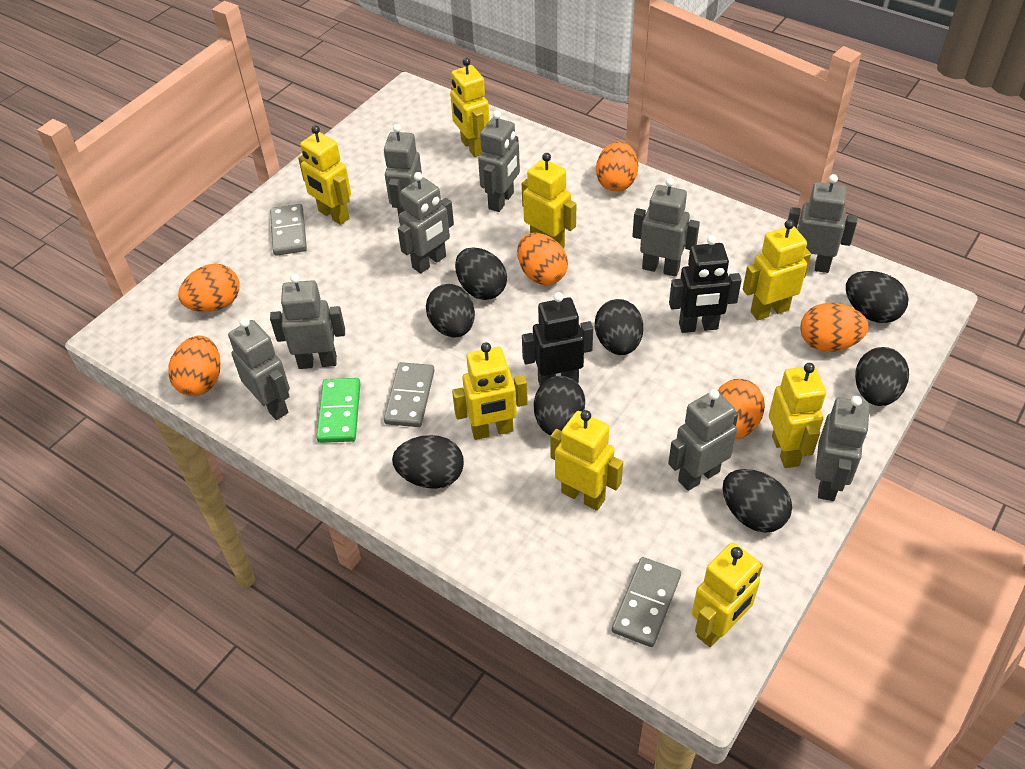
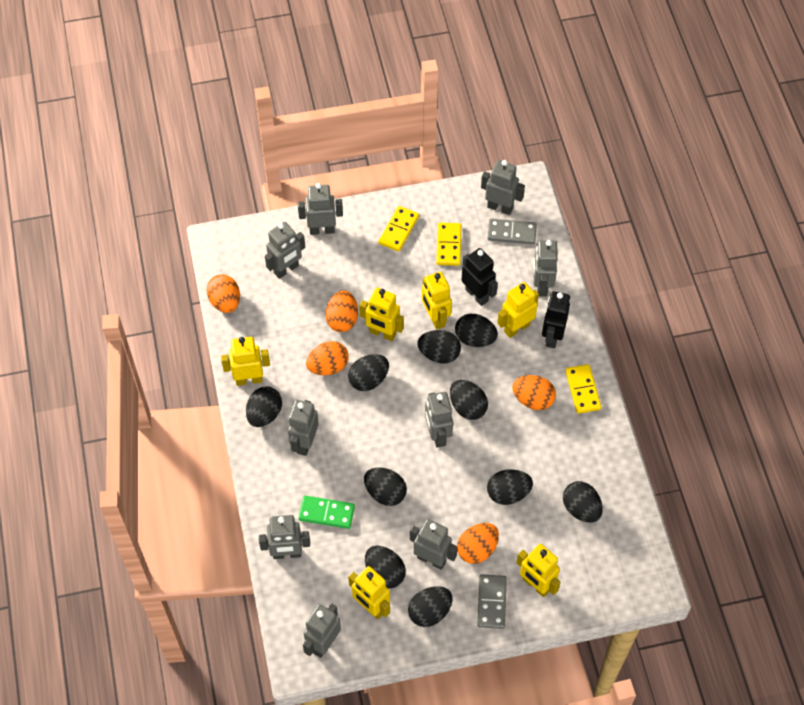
black egg: [392,435,464,489] [426,284,475,338] [455,247,507,300] [534,376,585,435] [595,299,643,355] [723,469,792,533] [846,271,909,323] [855,347,909,406] = 8 -> [246,386,282,427] [348,354,389,391] [364,467,407,506] [365,546,406,589] [408,586,452,627] [417,330,461,363] [450,380,488,420] [455,314,498,347] [487,469,533,505] [563,481,603,523] = 10
grey domino: [270,204,307,256] [384,362,435,427] [612,557,681,647] = 3 -> [477,574,507,629] [488,219,537,244] = 2
orange egg: [168,335,220,396] [178,264,239,312] [517,233,568,285] [596,141,638,191] [718,379,765,439] [800,303,869,352] = 6 -> [207,274,240,313] [306,341,349,375] [325,290,358,332] [457,523,499,564] [512,375,556,410] = 5
yellow domino: none = 0 -> [379,206,419,251] [436,223,461,266] [565,364,601,414] = 3
yellow robot: [298,125,351,225] [450,58,490,157] [452,342,528,440] [522,153,576,248] [550,410,623,511] [692,542,763,647] [743,220,811,320] [769,363,826,468] = 8 -> [221,337,270,386] [348,566,390,619] [359,288,404,341] [422,272,452,329] [497,282,539,338] [516,544,561,597] = 6

